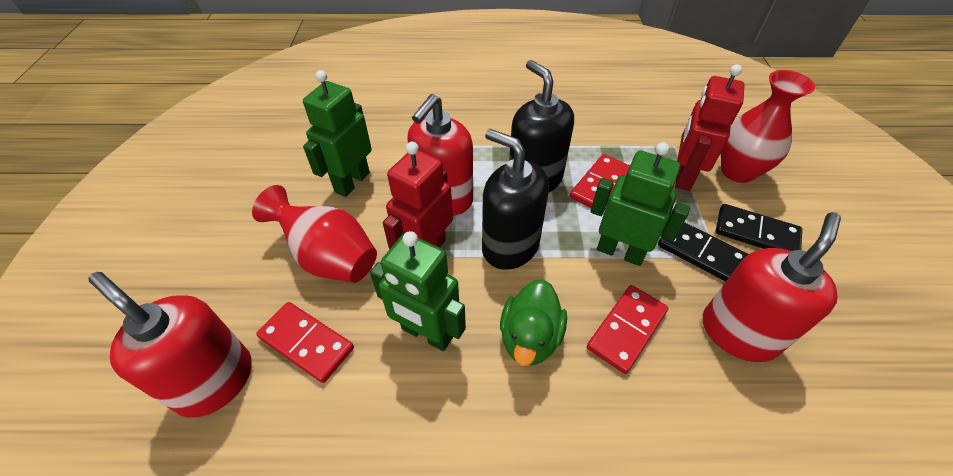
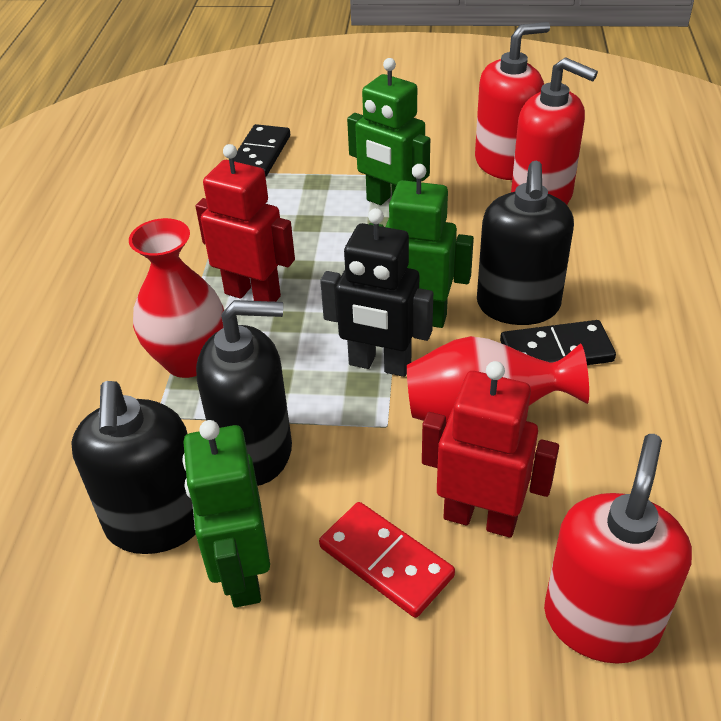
black robot: none = 0 -> [320,208,433,377] = 1
black soap dispenser: [482,129,549,270] [509,60,574,192] = 2 -> [71,381,196,554] [196,300,292,486] [477,161,574,325] = 3
green duck: [500,279,567,366] = 1 -> none = 0
red domino: [256,302,354,383] [570,154,630,208] [587,285,668,374] = 3 -> [319,502,455,618] = 1

